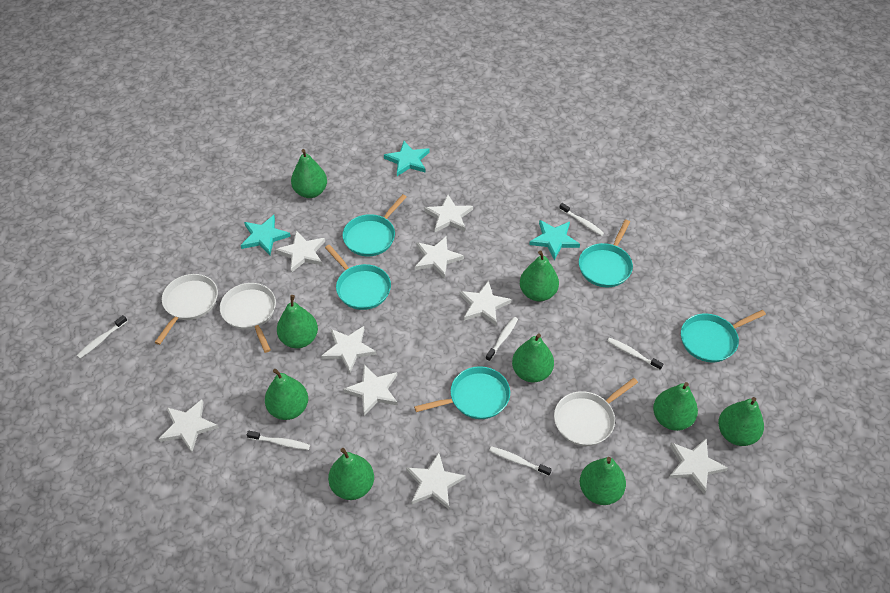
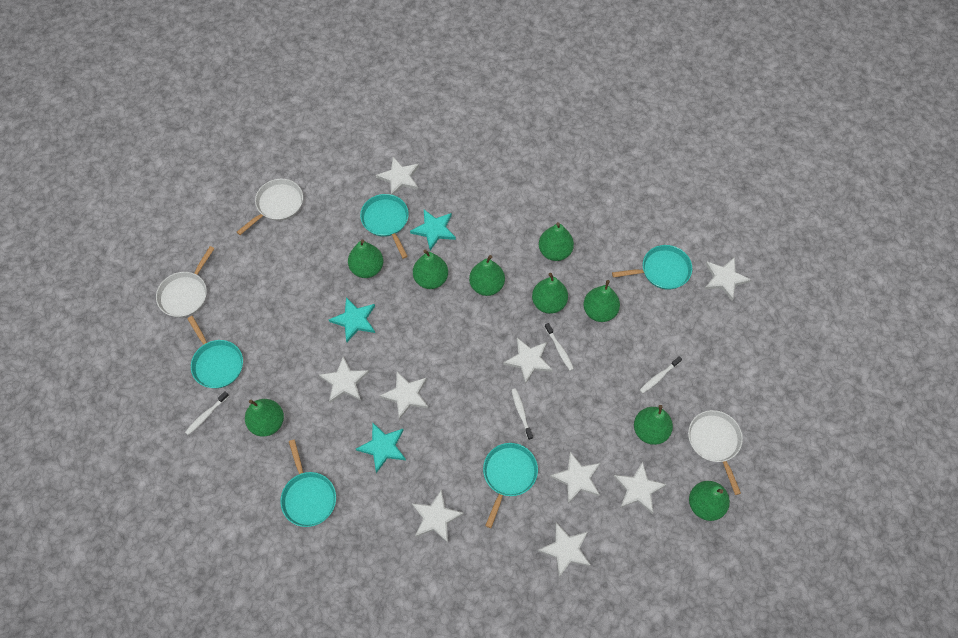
white toothbrush: [77,315,127,358] [247,431,310,450] [486,317,518,362] [489,446,552,476] [559,203,604,236] [607,338,663,370] = 6 -> [185,391,229,435] [511,388,533,440] [545,323,574,371] [640,356,682,394] = 4

